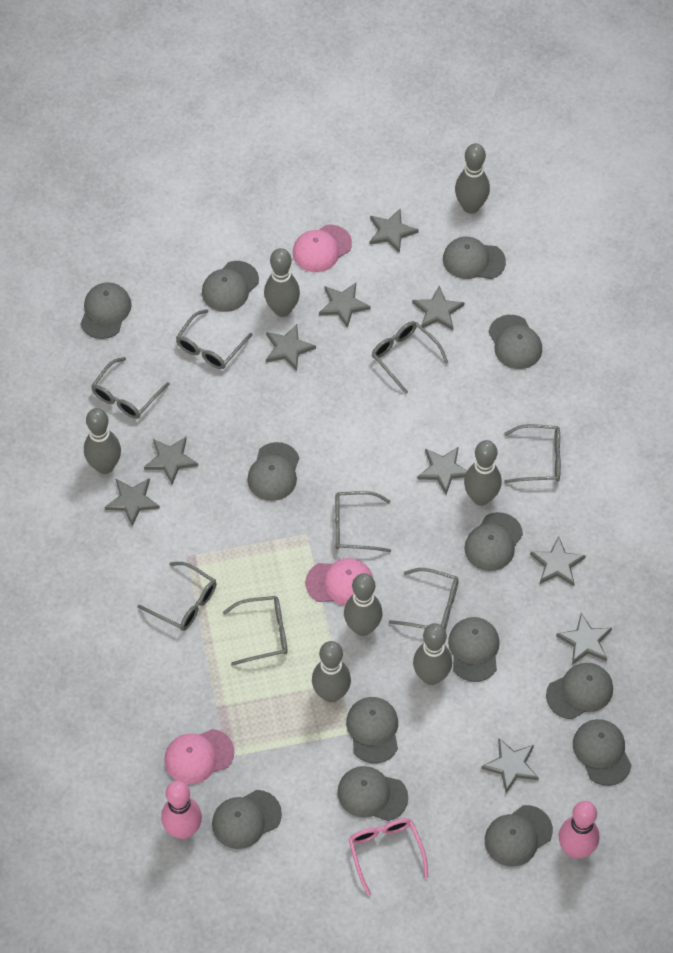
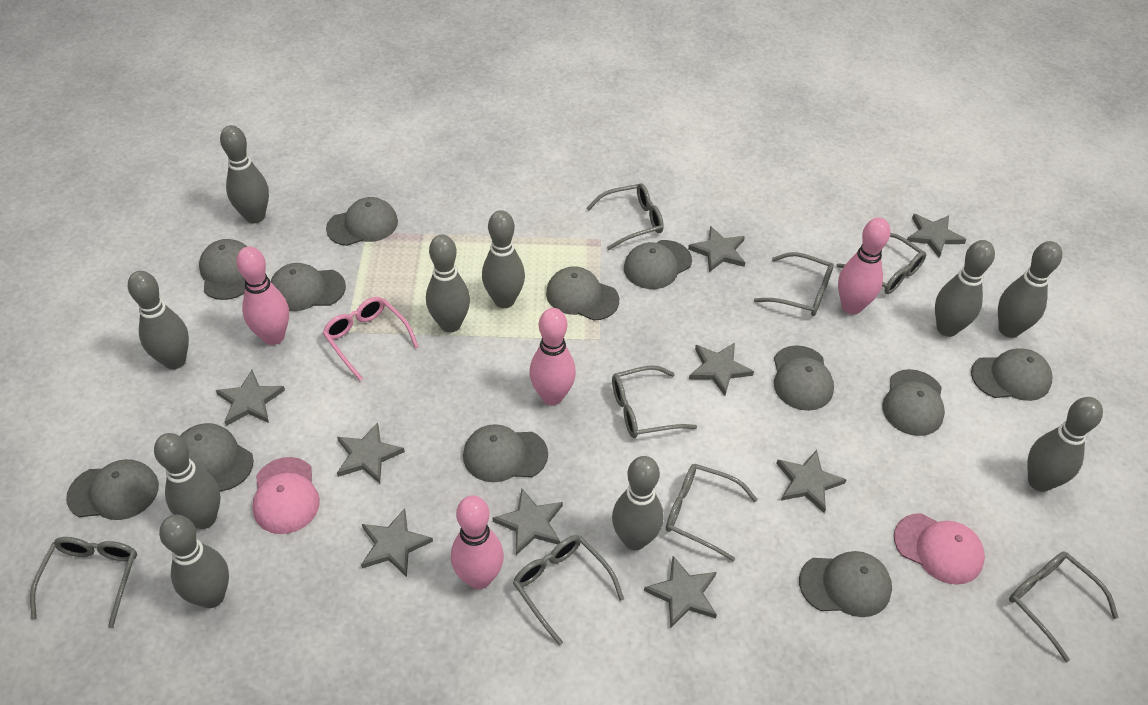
grey bowling pin: [84,408,121,474] [264,248,300,317] [312,641,351,702] [344,573,382,636] [413,623,452,685] [455,143,490,214] [464,440,502,506] = 7 -> [128,271,189,369] [154,433,220,529] [159,515,229,608] [220,125,269,223] [426,235,470,333] [482,210,525,308] [612,456,663,550] [935,240,995,337] [998,241,1062,338] [1027,397,1103,492] = 10
grey cap: [80,282,132,339] [202,261,259,312] [212,790,282,849] [247,442,299,501] [337,766,408,821] [346,697,398,764] [443,237,506,279] [448,617,500,682] [464,512,523,571] [485,805,553,867] [488,315,542,369] [546,663,613,719] [573,719,632,786] = 13 -> [66,459,159,520] [180,423,254,491] [199,239,247,300] [270,263,346,311] [326,197,398,246] [463,424,548,482] [546,266,619,321] [624,240,692,289] [774,345,834,411] [799,551,892,617] [882,369,945,436] [971,348,1052,401] = 12
grey star: [105,478,160,526] [144,437,198,484] [266,324,316,371] [319,283,371,328] [370,209,419,253] [412,286,464,330] [417,447,467,494] [481,738,539,793] [530,536,586,586] [556,613,612,665] = 10 -> [216,370,285,426] [337,422,405,484] [361,508,433,577] [493,489,563,555] [644,556,717,628] [688,226,745,272] [689,343,754,396] [776,450,847,513] [907,214,966,257] = 9
pink bowling pin: [161,781,202,839] [559,801,599,859] = 2 -> [236,246,289,345] [451,496,504,589] [529,308,576,405] [838,218,891,314] = 4
pink cap: [164,729,234,784] [293,225,352,272] [305,558,373,605] = 3 -> [252,457,320,534] [894,513,985,585] = 2

